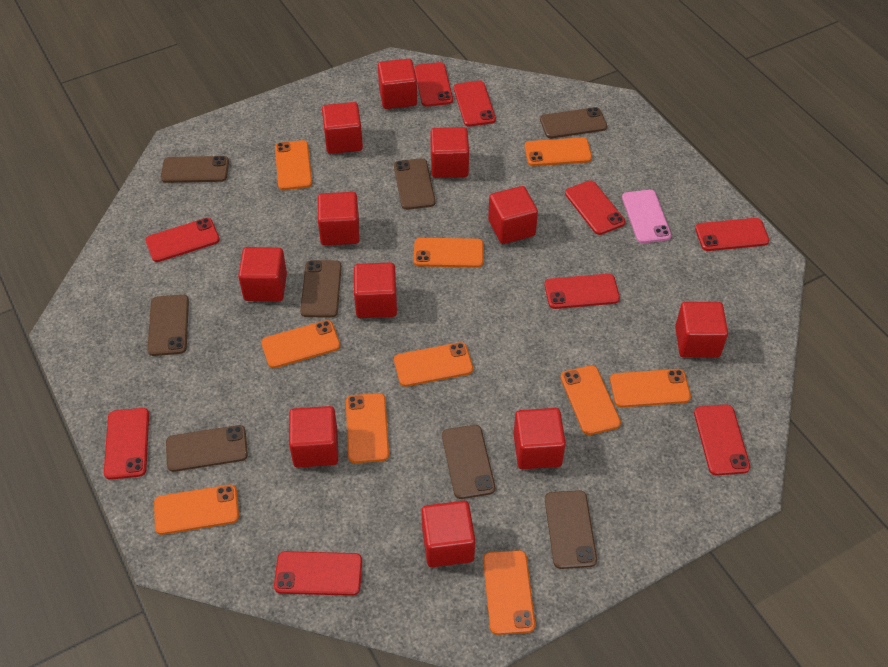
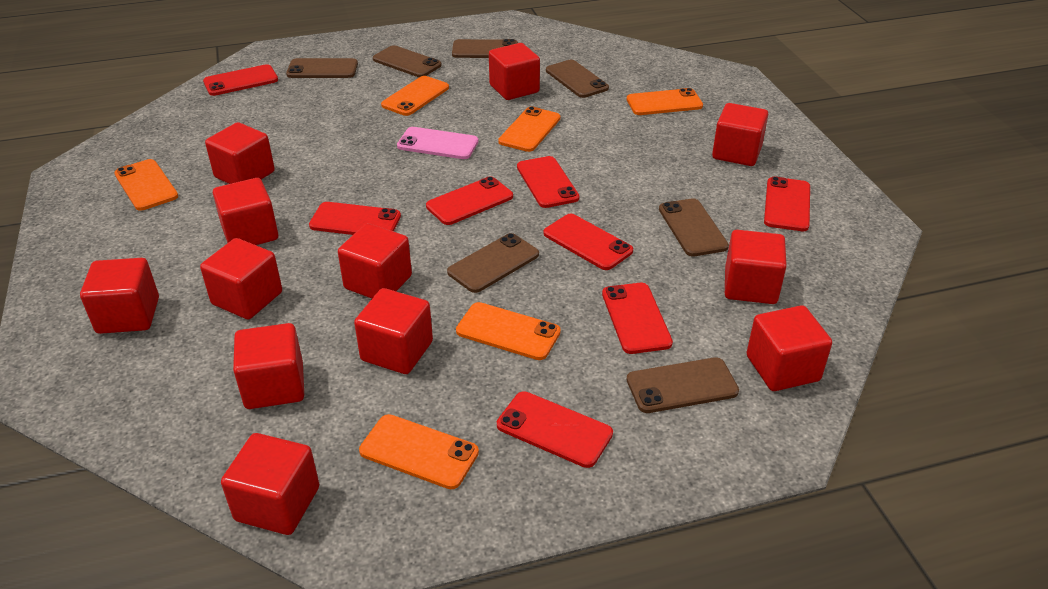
brown phone: [147,294,189,356] [161,156,229,183] [166,425,248,472] [300,260,342,317] [394,158,435,210] [442,425,495,499] [540,107,607,138] [545,490,597,569] = 8 -> [286,58,358,78] [373,45,441,77] [447,233,539,293] [452,39,518,58] [546,60,609,98] [627,357,739,413] [659,198,729,256] = 7
orange phone: [154,485,239,535] [261,320,340,368] [275,140,312,190] [346,393,389,463] [394,342,473,387] [414,238,483,268] [483,550,535,635] [525,137,592,166] [560,365,621,435] [610,369,691,407] = 10 -> [114,159,178,211] [359,414,479,489] [381,76,449,116] [456,302,561,360] [498,106,561,152] [627,88,703,115] = 6
red cube: [238,247,287,301] [289,406,338,468] [318,192,359,245] [322,102,363,154] [354,262,397,318] [378,59,417,109] [422,501,475,567] [430,127,469,178] [488,186,538,244] [513,408,566,469] [675,302,728,358] = 11 -> [80,258,159,334] [200,238,282,319] [205,122,275,184] [213,178,278,245] [221,433,319,535] [233,323,304,409] [338,223,412,299] [354,288,433,374] [489,43,540,100] [712,103,768,166] [725,230,787,304] [746,305,832,391] = 12
red phone: [104,408,149,480] [145,218,220,262] [274,551,362,596] [414,62,453,107] [454,81,496,126] [545,274,620,309] [565,181,625,235] [694,404,750,475] [695,218,770,251] = 9 -> [203,64,278,96] [309,202,401,235] [426,176,513,225] [497,391,613,468] [517,156,580,208] [543,214,633,270] [602,283,673,354] [764,177,810,231] = 8

